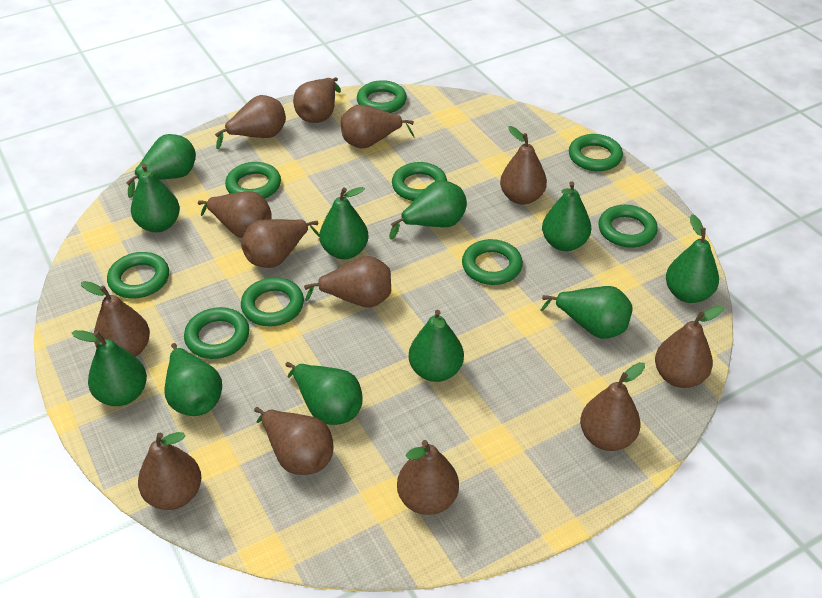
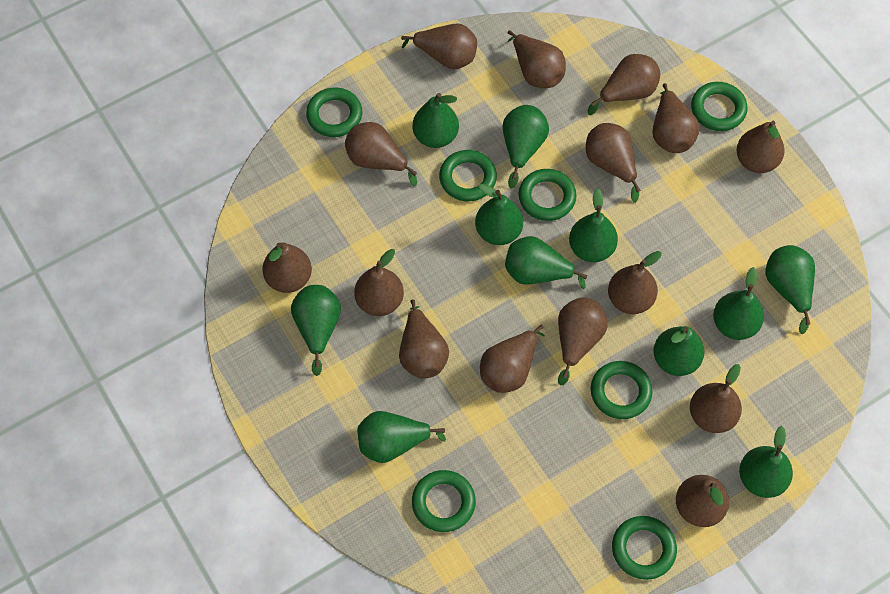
brown pear: [81,281,150,357] [138,432,202,510] [198,191,272,238] [215,95,286,149] [241,219,319,268] [254,407,333,475] [293,77,341,123] [304,256,391,308] [341,105,415,149] [397,440,459,515] [500,126,547,205] [580,362,645,451] [655,306,724,388] = 13 -> [262,242,312,293] [345,122,417,186] [354,249,404,316] [399,299,449,379] [401,23,477,69] [480,325,545,393] [507,30,566,88] [558,297,608,385] [586,123,641,203] [588,54,660,115] [608,251,662,314] [653,83,700,153] [676,475,729,527] [690,364,742,433] [737,121,785,173] = 15
green ring: [107,252,169,298] [184,307,249,359] [225,162,281,199] [241,278,304,326] [357,80,407,113] [392,162,447,201] [462,239,523,285] [569,134,623,171] [598,205,658,248] = 9 -> [306,87,362,137] [412,470,476,532] [439,150,497,201] [518,169,576,221] [591,361,653,419] [612,516,677,580] [691,82,747,131] = 7

